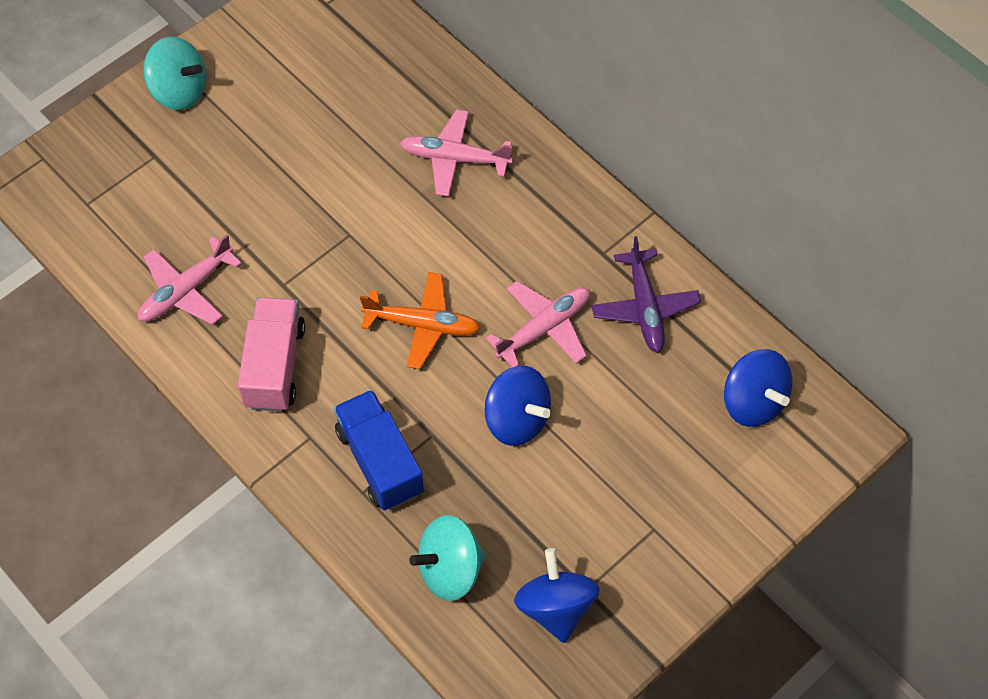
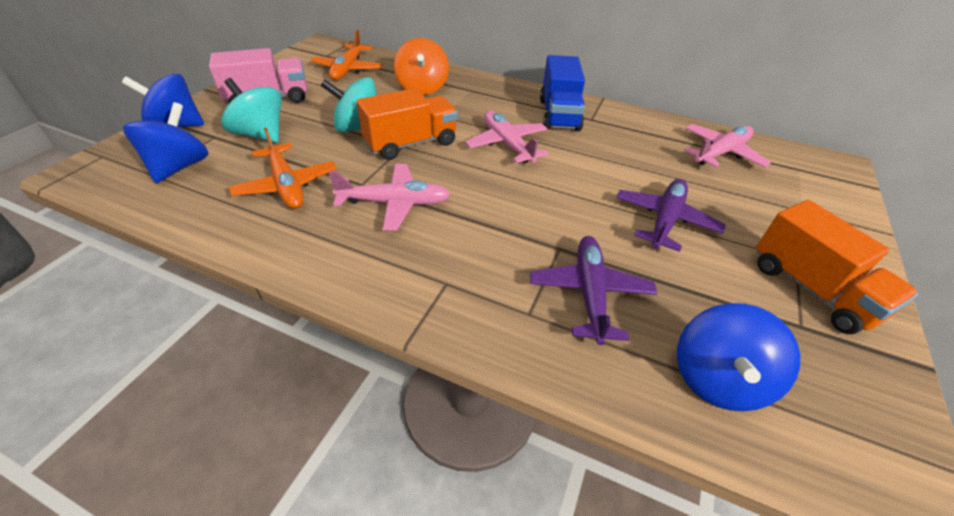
orange plane: [360,272,480,369] = 1 -> [229,127,337,209] [310,30,382,80] = 2
orange spinning top: none = 0 -> [394,38,449,95] = 1
orange truck: none = 0 -> [357,88,458,160] [756,200,918,334] = 2
purple plane: [592,236,701,352] = 1 -> [530,236,658,345] [616,179,726,252] = 2

